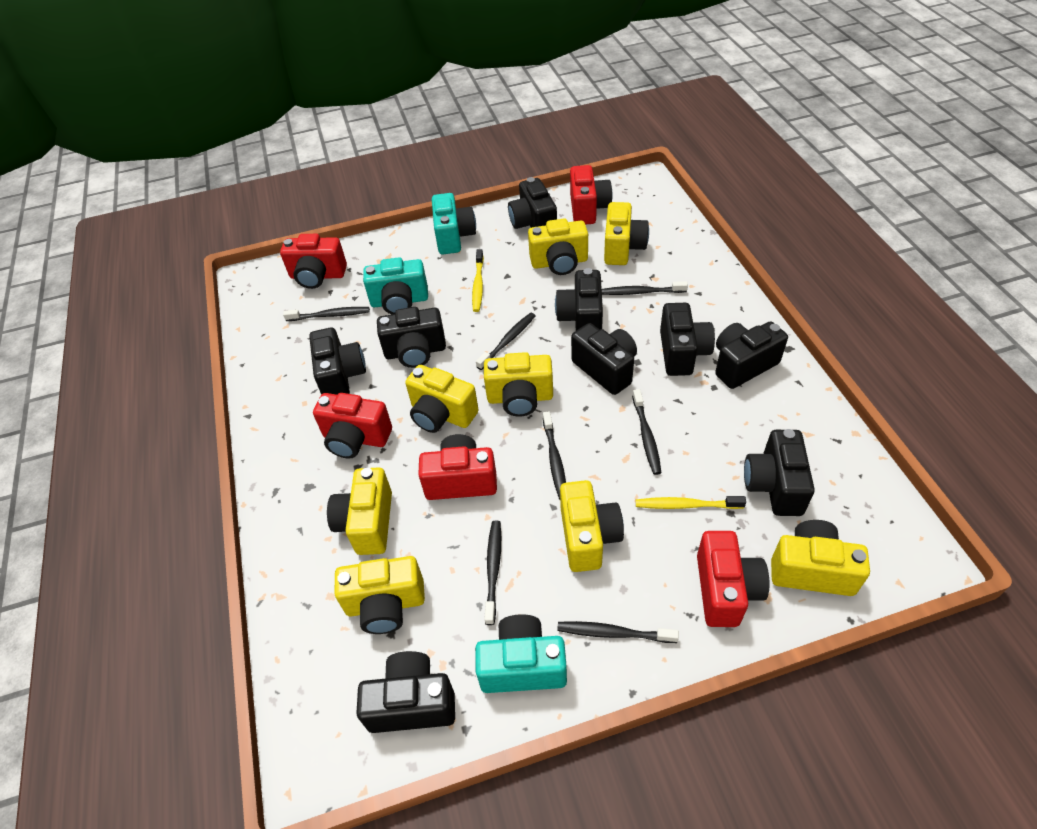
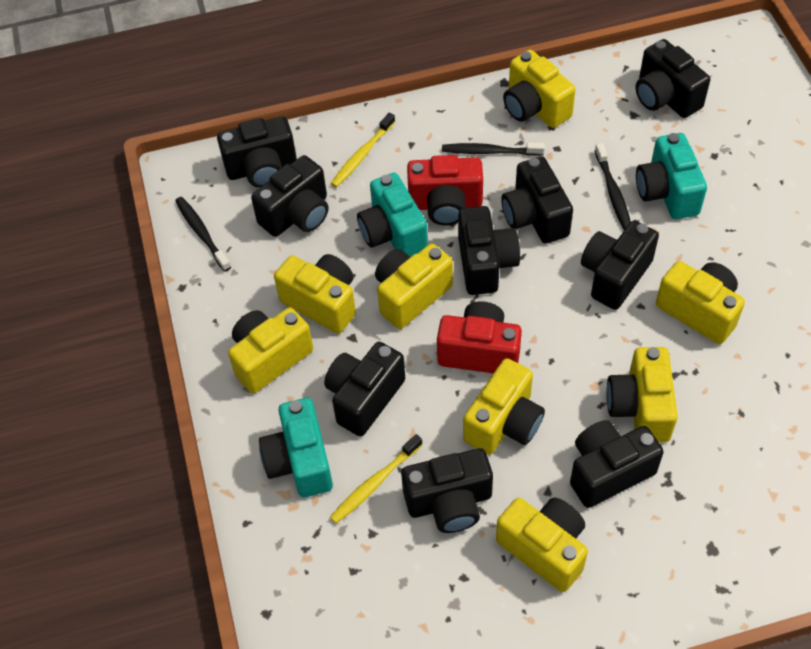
black toothbrush: [283,307,370,321] [476,313,536,370] [484,521,501,625] [543,411,566,499] [557,621,679,643] [602,281,688,295] [632,389,661,475] = 7 -> [175,197,231,272] [442,142,545,156] [595,143,631,230] = 3
red camera: [280,234,347,289] [313,393,392,459] [418,434,497,500] [570,165,612,225] [697,531,769,627] = 5 -> [407,155,483,225] [437,301,522,373] = 2

